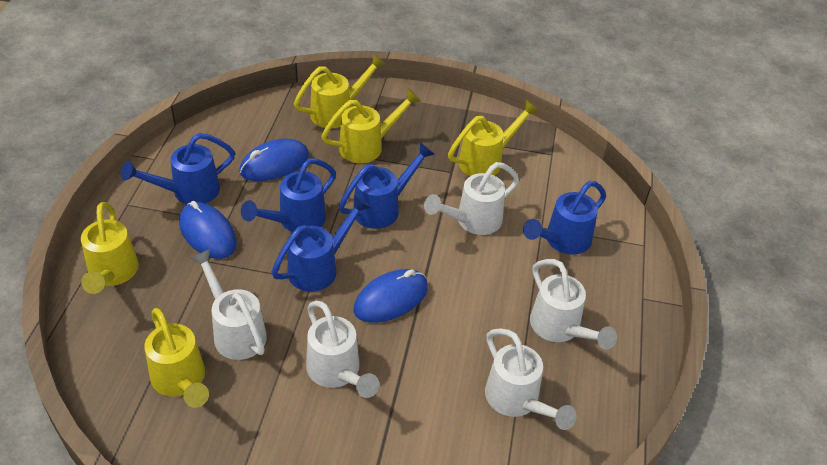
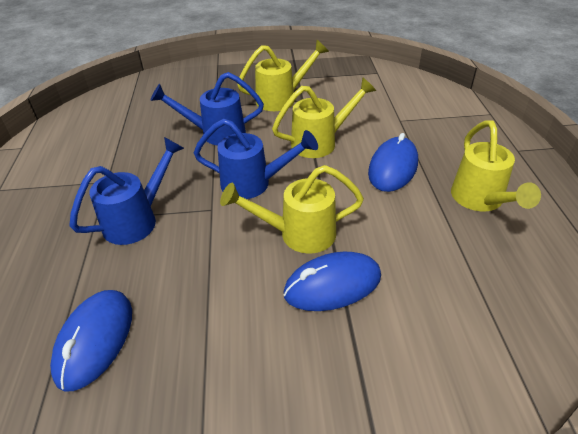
blue watering can: [121,133,235,204] [241,159,336,232] [272,195,371,292] [339,142,435,229] [523,181,606,255] = 5 -> [69,137,184,245] [150,72,264,146] [194,119,318,199] = 3
white watering can: [190,249,267,360] [306,301,379,398] [424,162,519,235] [485,328,577,430] [530,259,617,350] = 5 -> none = 0
yellow watering can: [81,202,139,294] [145,308,209,408] [294,53,386,128] [321,88,421,163] [448,100,539,176] = 5 -> [220,165,364,254] [237,40,329,111] [272,77,376,158] [451,120,541,211] = 4

